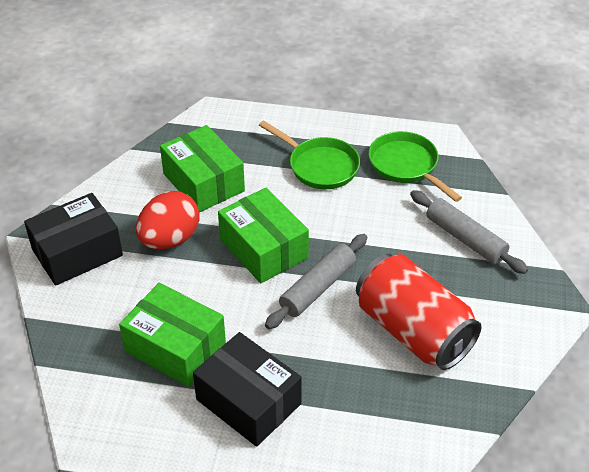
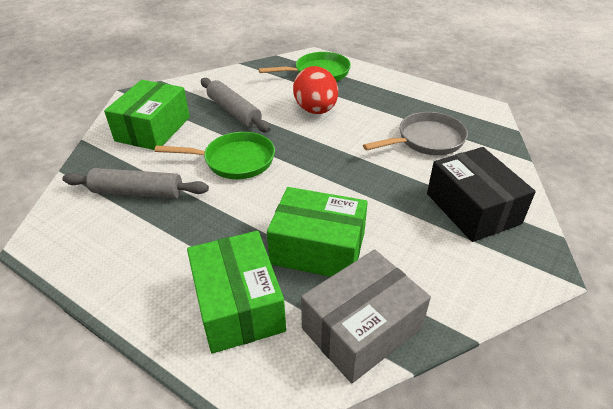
black box: [24,193,123,286] [193,332,302,447] = 2 -> [427,147,536,242] = 1
grey box: none = 0 -> [301,250,431,383] = 1
grey pan: none = 0 -> [363,112,468,155] = 1
red can: [356,254,481,370] = 1 -> none = 0

